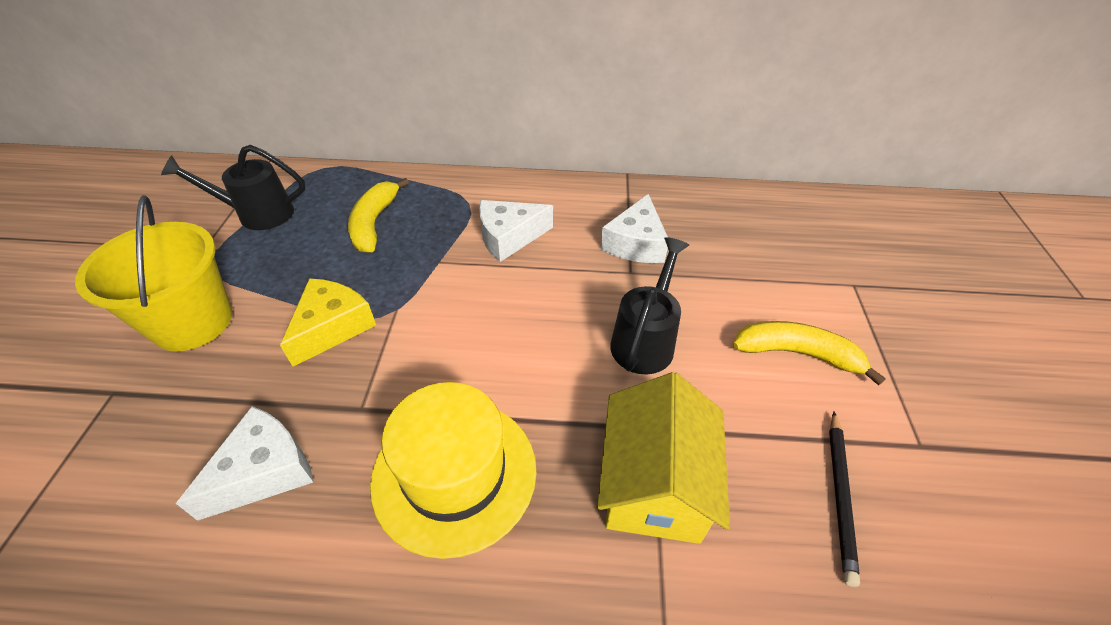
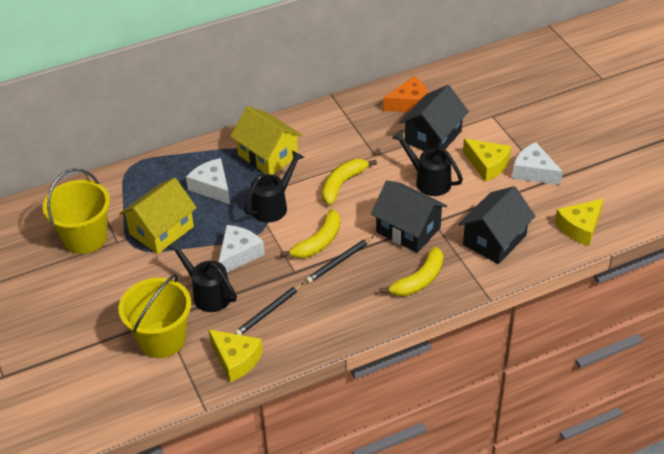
black house: none = 0 -> [371,180,447,253] [399,85,469,151] [458,186,536,264] = 3
black pencil: [829,412,860,587] = 1 -> [235,283,303,335] [306,236,374,283] = 2
black watering can: [161,145,306,230] [610,237,689,374] = 2 -> [166,238,237,312] [244,150,304,223] [392,130,463,196] = 3
orange cheese: none = 0 -> [383,77,428,112] = 1
yellow banana: [348,178,409,253] [733,321,886,386] = 2 -> [280,209,340,258] [322,159,377,205] [380,246,443,296] = 3
yellow bucket: [75,195,232,351] = 1 -> [43,168,110,254] [118,274,191,358] = 2
yellow cheese: [280,278,376,367] = 1 -> [208,329,263,383] [463,139,511,182] [555,198,604,246] = 3
yellow hat: [370,382,536,559] = 1 -> none = 0
yellow house: [597,372,730,544] = 1 -> [119,178,197,254] [230,106,303,175] = 2

